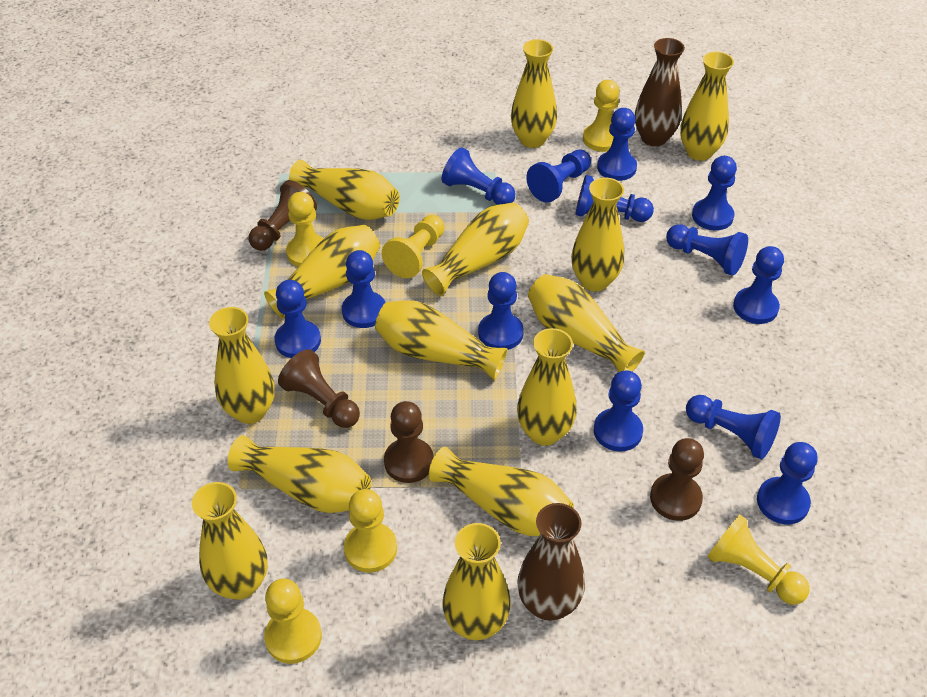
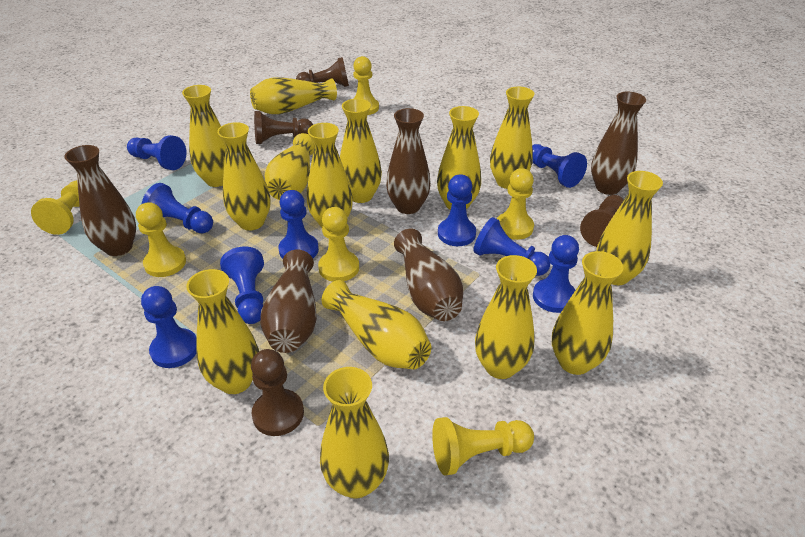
blue pawn: [275,280,321,358] [342,250,386,328] [442,147,515,205] [478,272,524,350] [526,149,591,203] [575,175,654,222] [594,370,643,452] [597,108,637,181] [666,224,748,276] [686,395,781,459] [692,156,737,231] [733,246,784,324] [757,442,818,524] = 13 -> [127,135,186,170] [141,286,197,368] [142,183,213,233] [220,246,264,324] [278,190,319,259] [438,174,476,246] [473,217,550,276] [532,144,587,188] [533,235,579,313] = 9
brown vase: [517,503,585,621] [635,38,685,147] = 2 -> [64,145,136,256] [260,250,317,353] [386,108,431,214] [394,229,463,321] [591,92,646,195] = 5

